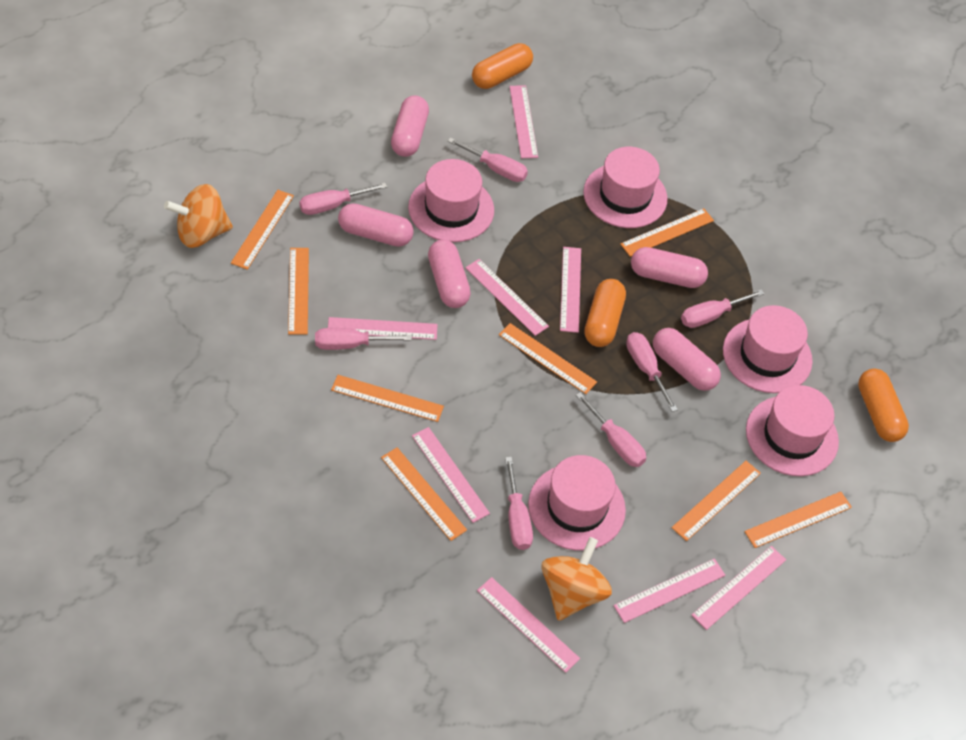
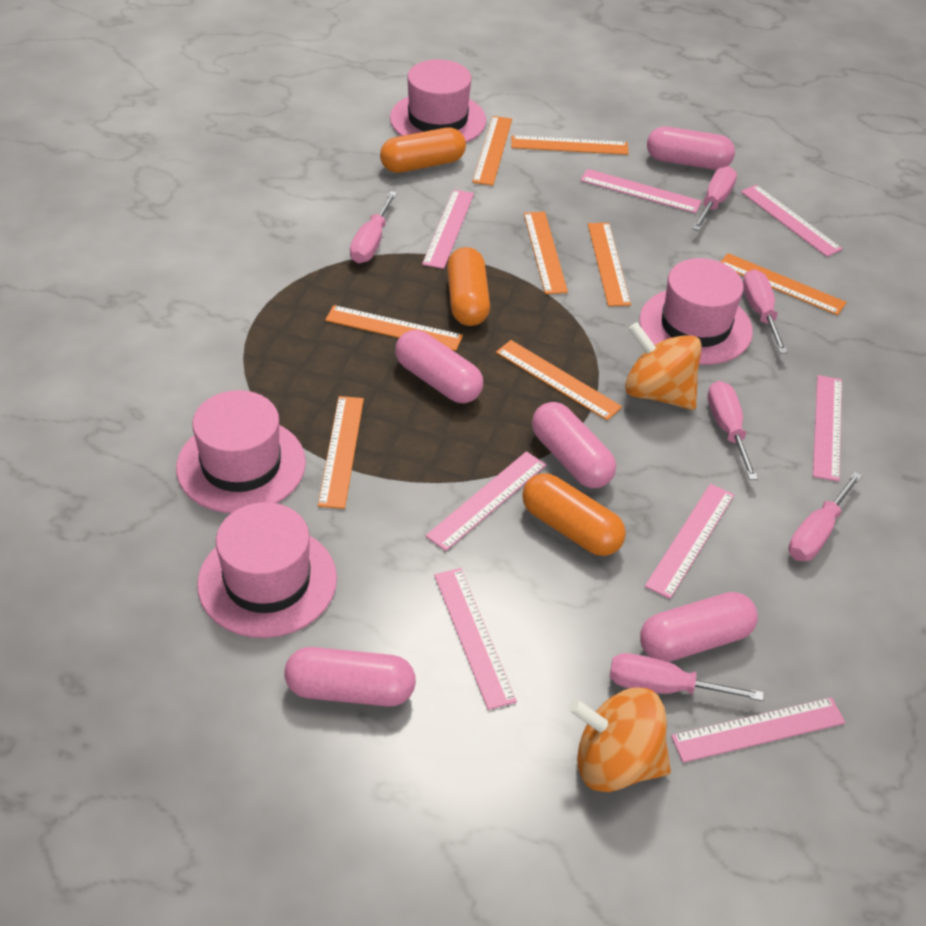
pink hat: [408,159,494,242] [528,455,626,551] [583,147,668,228] [723,305,813,393] [746,385,839,476] = 5 -> [176,390,306,513] [197,502,337,638] [390,59,486,143] [639,258,753,365] = 4
pink screwdriver: [299,183,387,215] [315,328,412,350] [448,138,528,182] [505,457,533,550] [576,392,646,467] [626,332,678,412] [681,289,764,328] = 7 -> [350,191,397,263] [610,653,764,701] [692,166,737,231] [707,381,758,480] [743,269,788,354] [788,472,863,561] = 6

